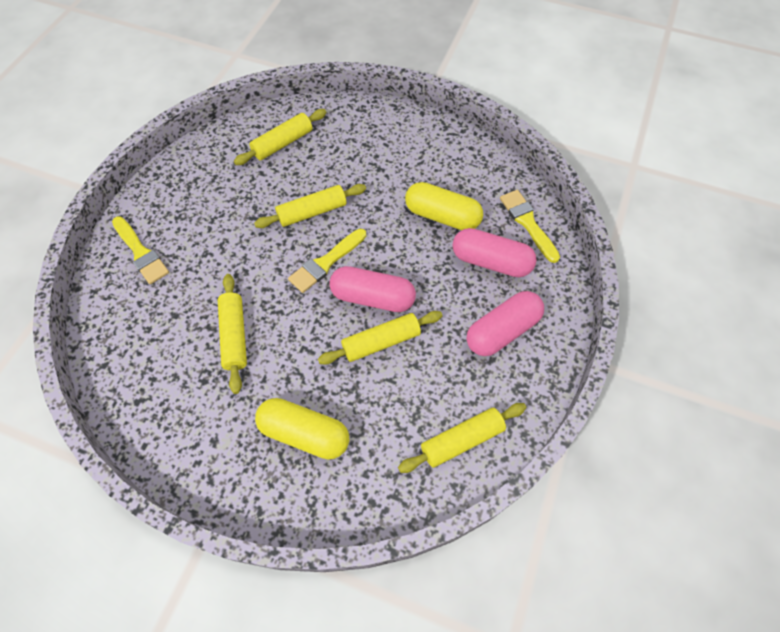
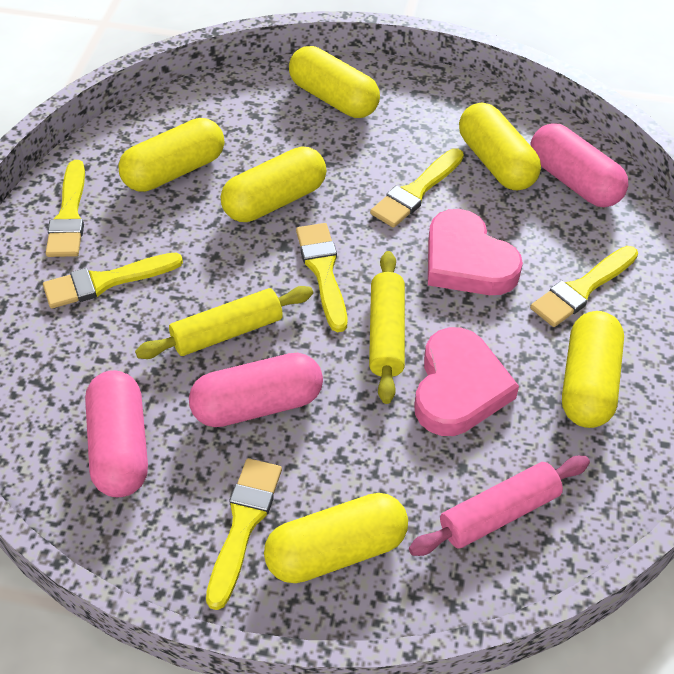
pink heart: none = 0 -> [414,327,519,436] [428,209,523,295] = 2
pink rolling pin: none = 0 -> [409,456,590,556] = 1
yellow brush: [112,217,169,284] [288,229,366,293] [500,190,560,263] = 3 -> [43,253,183,309] [46,160,85,257] [206,458,282,610] [296,223,348,332] [370,148,464,228] [530,246,638,327] = 6
yellow capsule: [255,398,349,460] [405,182,483,230] = 2 -> [118,118,224,192] [221,146,327,222] [264,493,408,583] [289,46,380,118] [459,103,541,190] [562,311,624,428] = 6
yellow rolling pin: [218,274,247,394] [234,109,327,165] [254,184,366,228] [318,311,442,365] [398,403,526,473] = 5 -> [135,286,313,359] [369,251,405,404] = 2

